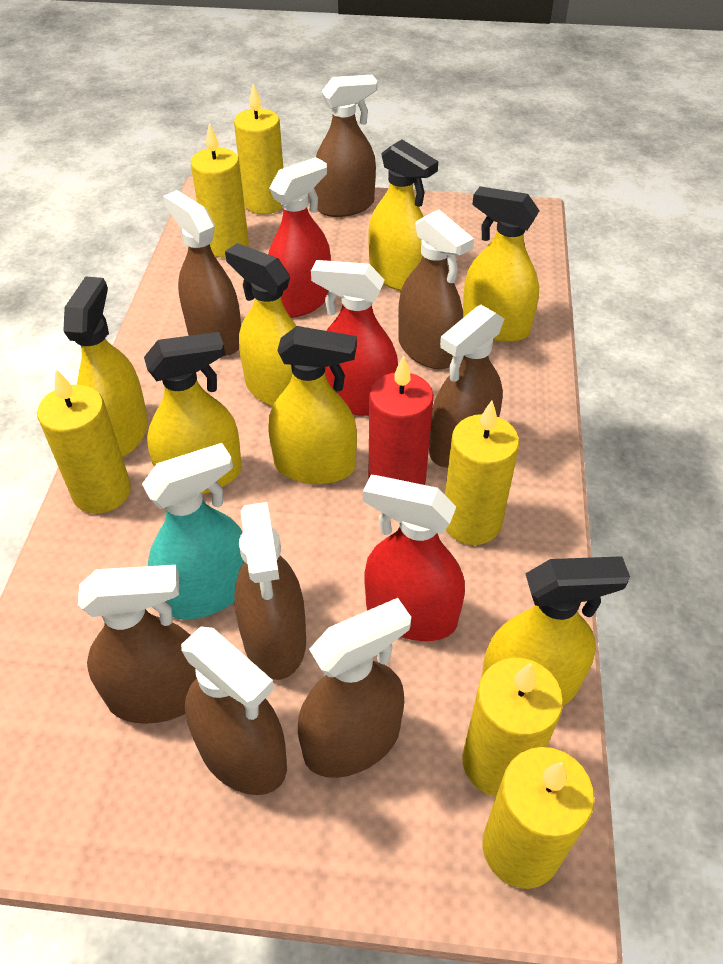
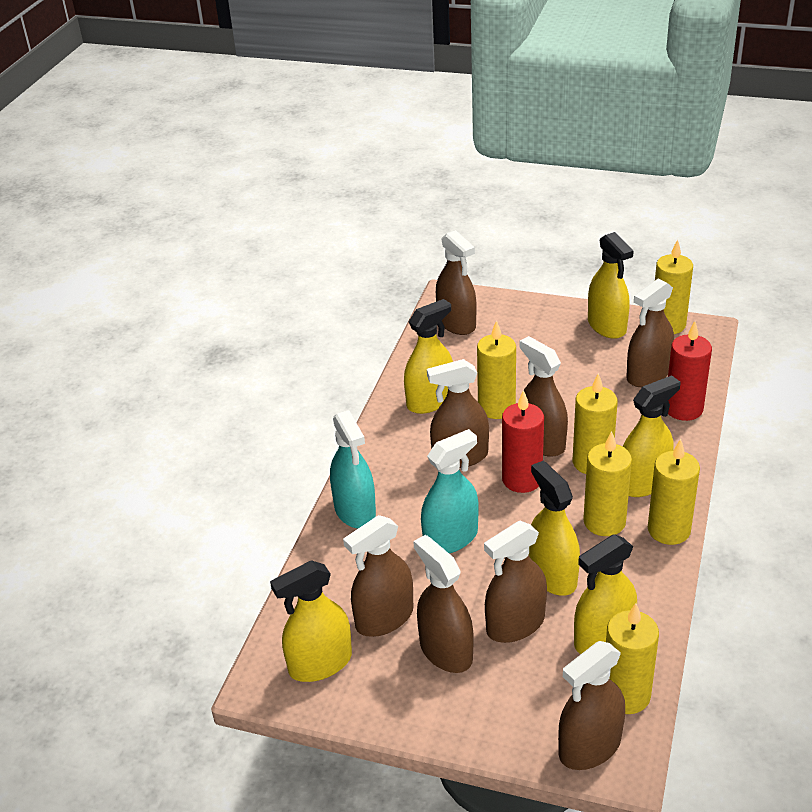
red candle: [369,355,434,485] = 1 -> [502,390,544,493] [668,321,712,421] = 2
red spray bottle: [268,157,331,318] [311,260,398,416] [363,475,465,641] = 3 -> none = 0
turquoise spray bottle: [142,443,244,619] = 1 -> [330,410,376,528] [421,429,479,553] = 2
yellow spray bottle: [63,276,148,457] [144,332,242,494] [225,243,296,406] [268,326,357,484] [368,140,438,291] [463,186,540,342] [482,556,630,706] = 7 -> [270,560,352,682] [404,299,453,414] [529,461,580,596] [574,534,637,654] [588,232,634,339] [623,375,681,497] = 6

